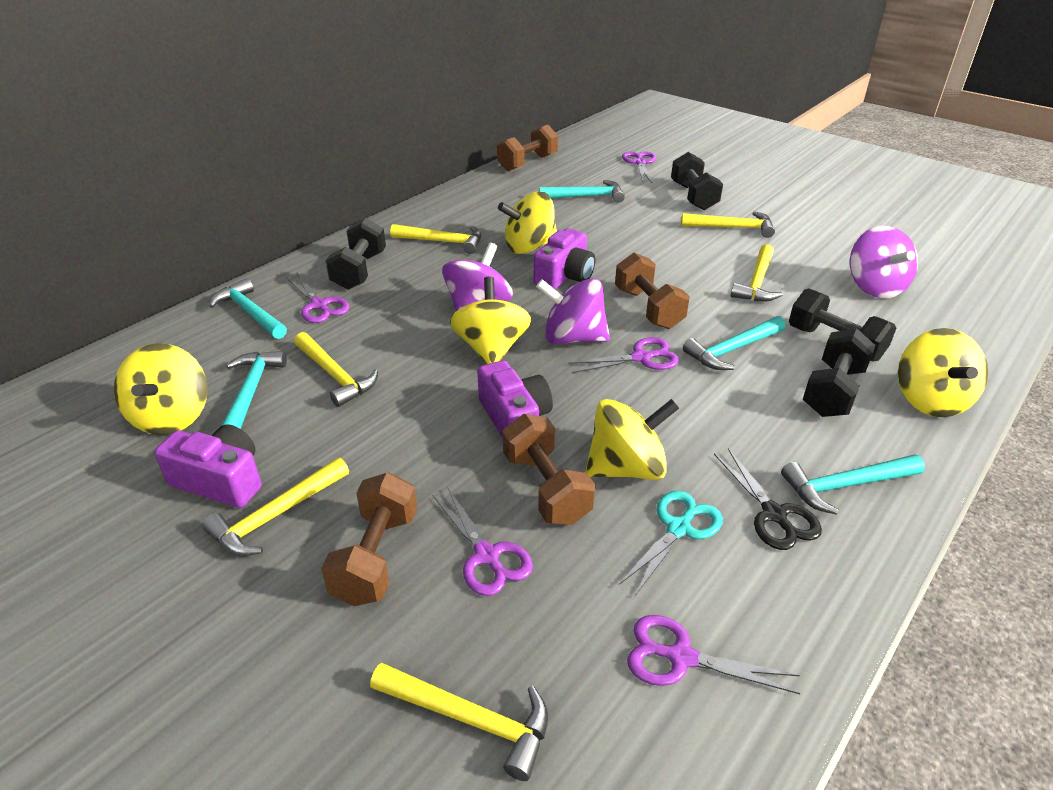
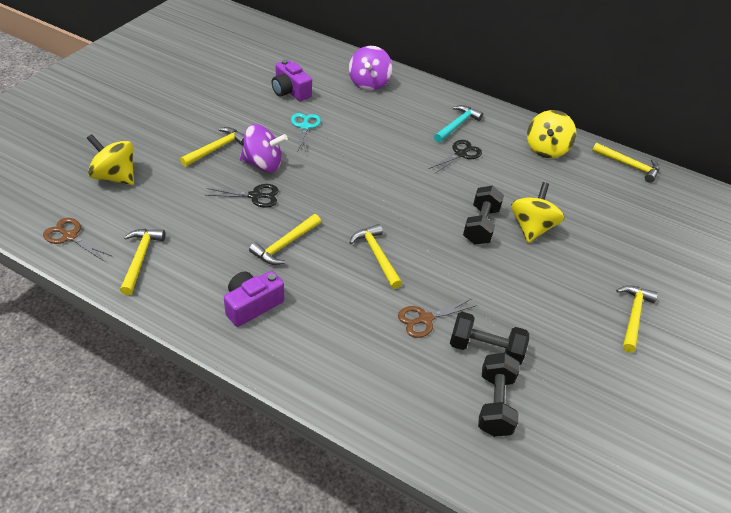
black dumbbell: [326,218,386,290] [671,152,723,210] [789,288,896,361] [803,328,875,417] = 4 -> [450,312,529,365] [463,186,504,245] [478,353,520,437] = 3
black scissors: [714,448,822,550] = 1 -> [205,184,279,208] [428,140,482,174] = 2
brown dumbbell: [321,472,417,606] [497,125,558,171] [503,414,595,525] [615,253,690,329] = 4 -> none = 0
brown scissors: none = 0 -> [43,218,113,262] [398,299,477,338] = 2
purple camera: [154,424,262,508] [477,360,553,438] [534,228,596,289] = 3 -> [224,271,284,327] [271,59,312,101] = 2
purple scissors: [286,273,349,323] [433,488,533,596] [568,337,679,373] [622,151,656,183] [627,615,800,694] = 5 -> none = 0
purple spinning top: [442,243,513,311] [536,278,610,344] [850,226,918,298] = 3 -> [240,124,288,172] [349,46,392,91] = 2
turquoise hammer: [209,278,287,339] [221,351,287,429] [539,180,625,203] [683,316,786,370] [781,454,925,515] = 5 -> [434,105,483,143] = 1
yellow spinning top: [114,343,208,435] [450,276,531,364] [498,191,557,254] [585,399,679,480] [898,328,988,417] = 5 -> [87,134,134,185] [511,182,564,243] [527,110,576,158] = 3

